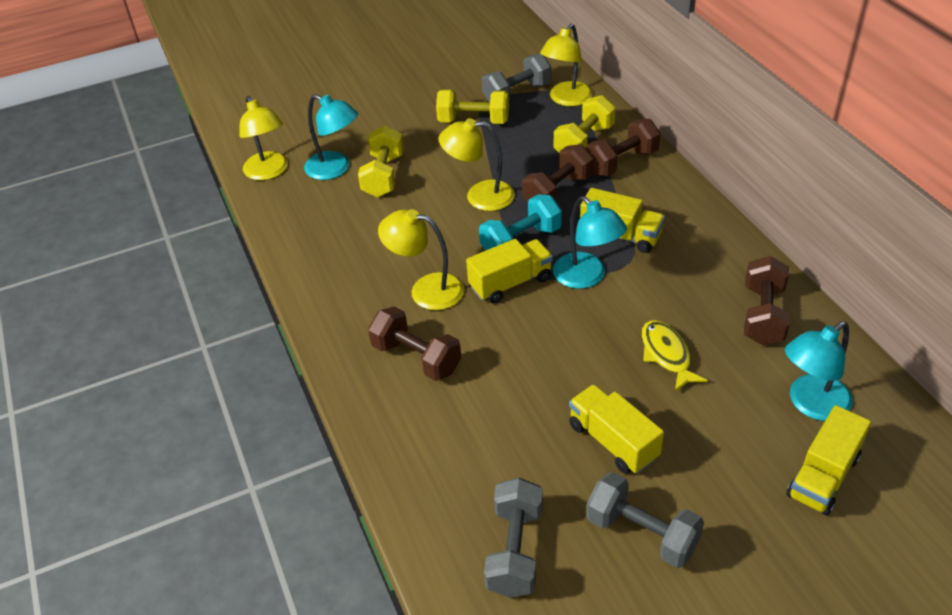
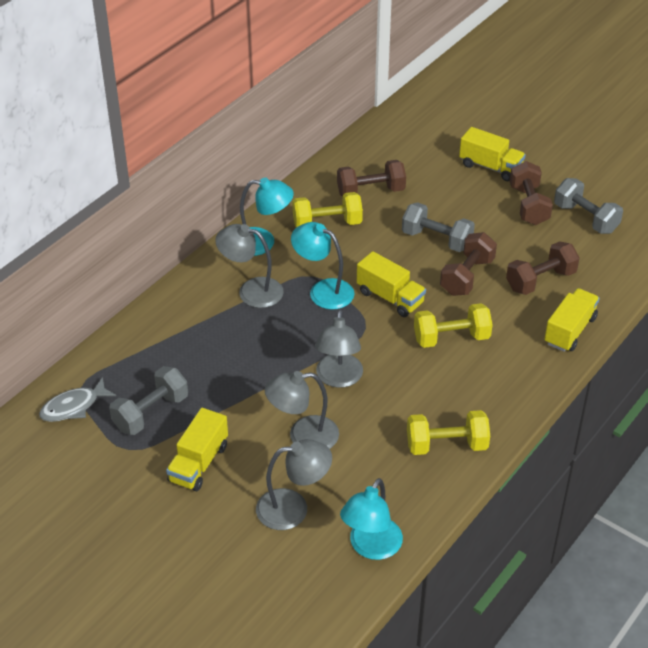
grey fish: none = 0 -> [39,377,116,422] = 1
grey lamp: none = 0 -> [215,224,284,308] [256,439,332,530] [265,371,339,449] [315,309,363,388] = 4
turquoise dumbbell: [479,194,562,251] = 1 -> none = 0
yellow fish: [642,320,708,392] = 1 -> none = 0
yellow lamp: [239,96,288,180] [378,209,464,310] [439,118,515,211] [540,24,593,106] = 4 -> none = 0

